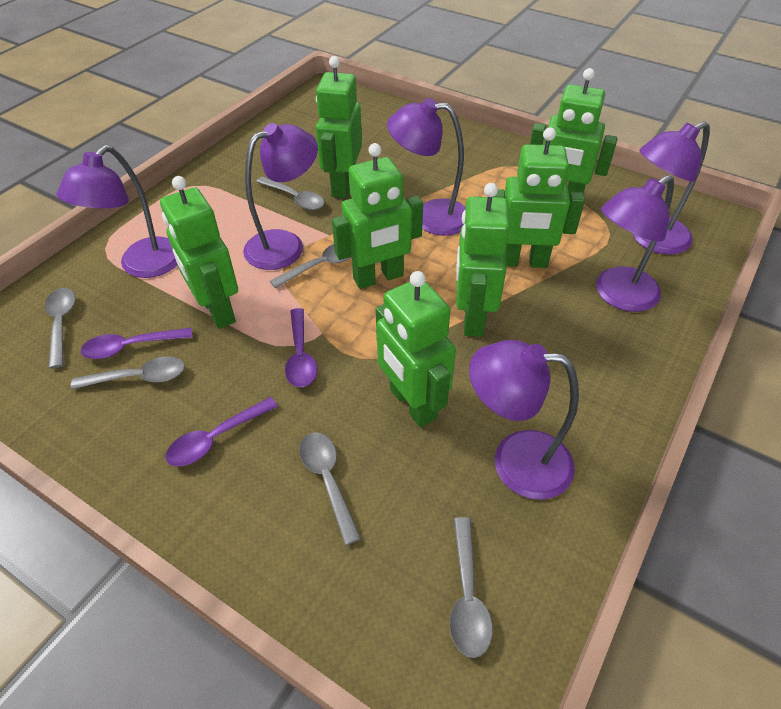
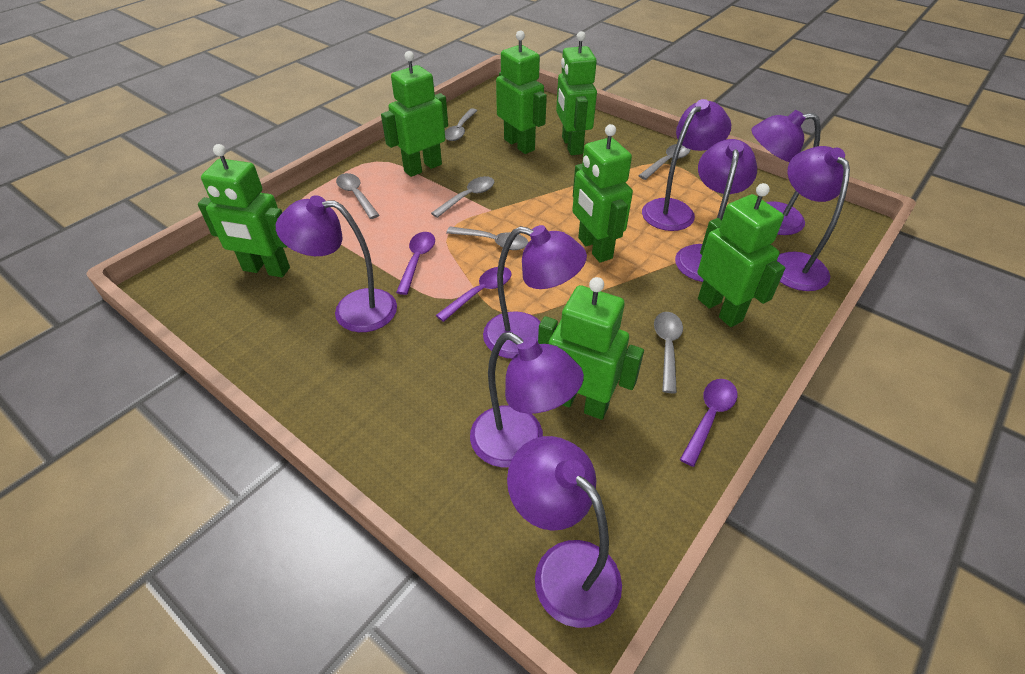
purple lamp: [56,145,177,278] [243,123,318,270] [387,98,466,236] [469,340,579,500] [596,175,674,312] [633,121,710,255] = 6 -> [276,195,397,332] [470,332,584,468] [483,225,587,359] [507,436,622,628] [642,99,731,231] [675,139,757,282] [752,110,821,235] [777,146,850,291] = 8

